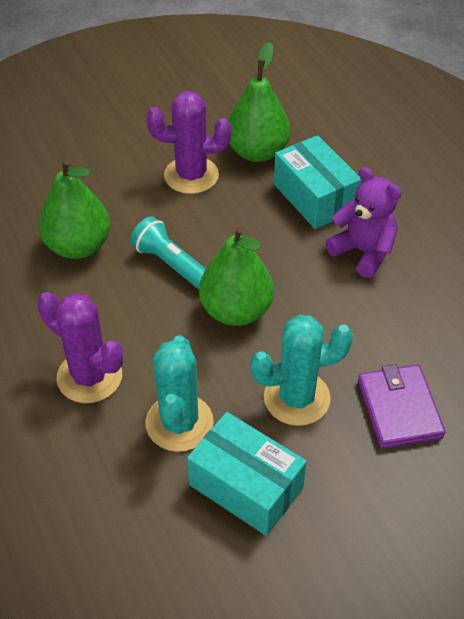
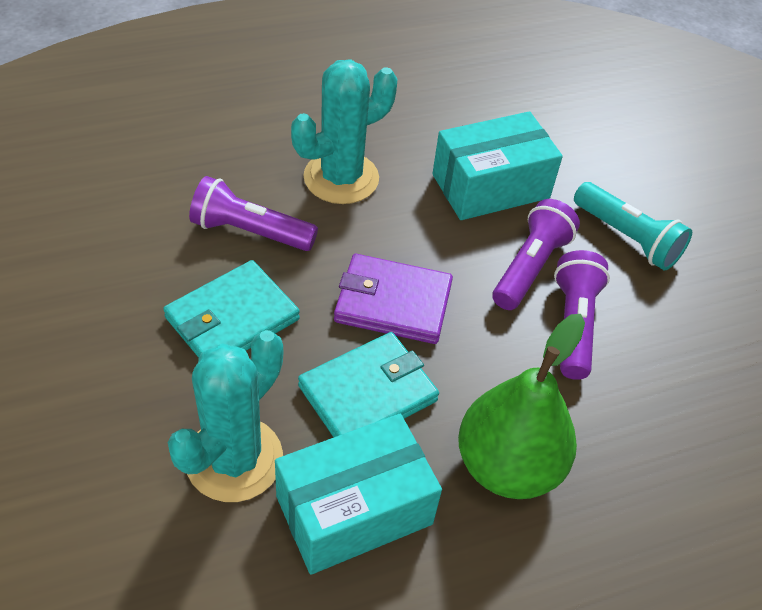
green pear: [38,158,110,259] [199,226,274,326] [228,42,290,162] = 3 -> [458,314,585,499] = 1
purple cactus: [37,292,123,403] [146,91,231,194] = 2 -> none = 0
purple flashlight: none = 0 -> [189,176,318,251] [493,199,580,310] [554,250,610,380] = 3
purple teddy bear: [325,167,401,278] = 1 -> none = 0
turquoise wallet: none = 0 -> [163,260,300,358] [298,332,439,437] = 2

